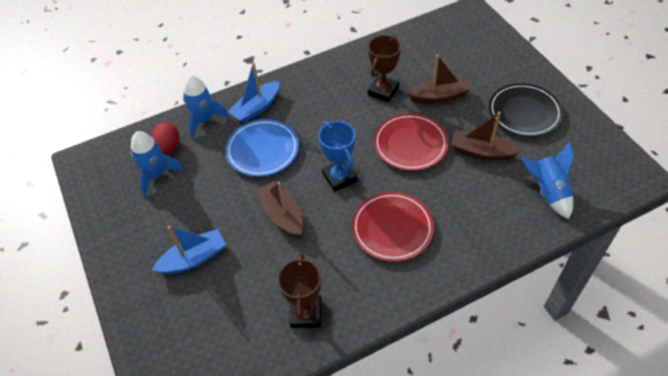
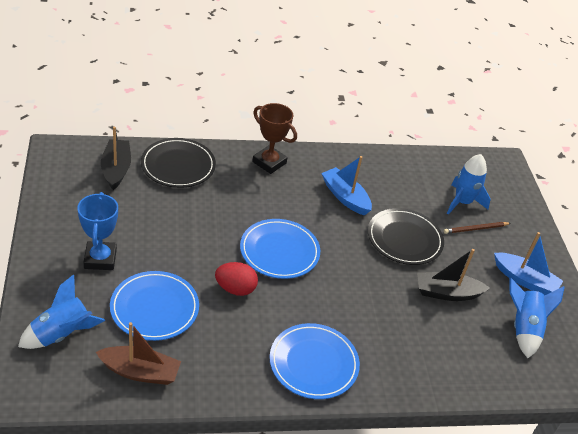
black boat: none = 0 -> [101,126,131,190] [417,249,490,301] = 2
black plate: [489,83,563,137] = 1 -> [141,138,216,188] [368,208,444,265] = 2
blue plate: [225,119,299,177] = 1 -> [110,271,199,341] [240,219,320,279] [270,323,360,399] = 3
brown boat: [256,181,303,238] [407,55,471,104] [451,112,521,160] = 3 -> [96,322,181,385] = 1
brown pencil: none = 0 -> [444,222,511,234] = 1
brown trophy: [277,253,321,328] [368,35,401,103] = 2 -> [252,103,297,174] = 1
red plate: [352,192,434,262] [374,113,448,171] = 2 -> none = 0

